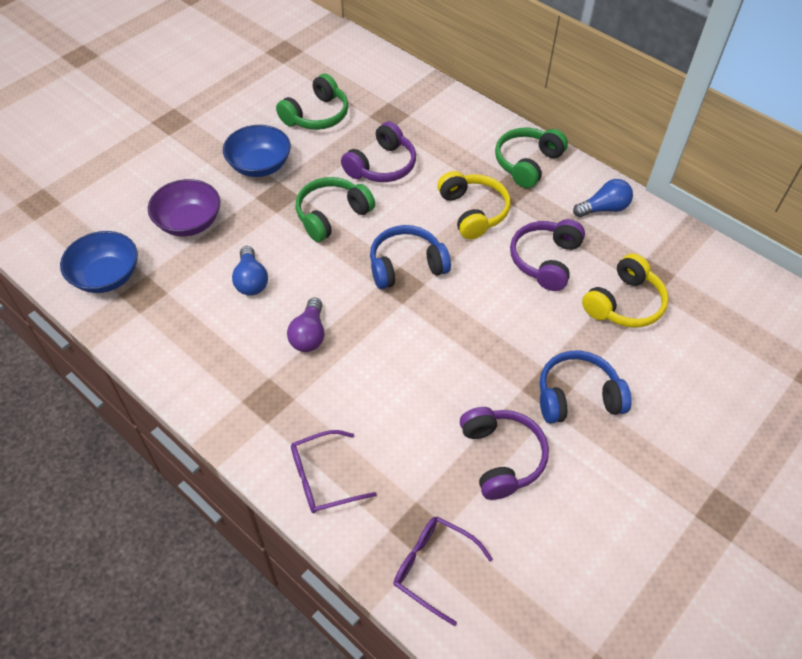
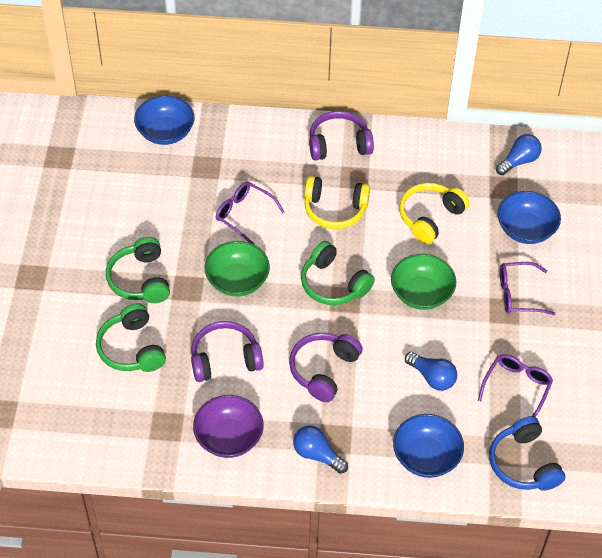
blue bowl: [60,231,138,293] [223,125,291,177] = 2 -> [134,96,195,145] [393,414,464,478] [497,191,561,244] = 3
blue headphones: [370,225,451,289] [540,351,631,424] = 2 -> [489,416,565,491] = 1
blue light bulb: [232,246,268,296] [573,179,633,217] = 2 -> [293,425,348,474] [405,352,457,391] [496,134,542,175] = 3
green bowl: none = 0 -> [204,241,270,297] [391,254,456,310] = 2
purple glasses: [291,430,377,513] [393,516,493,626] = 2 -> [216,182,285,244] [478,354,553,417] [500,262,555,315] = 3
purple light bulb: [287,298,324,352] = 1 -> none = 0

